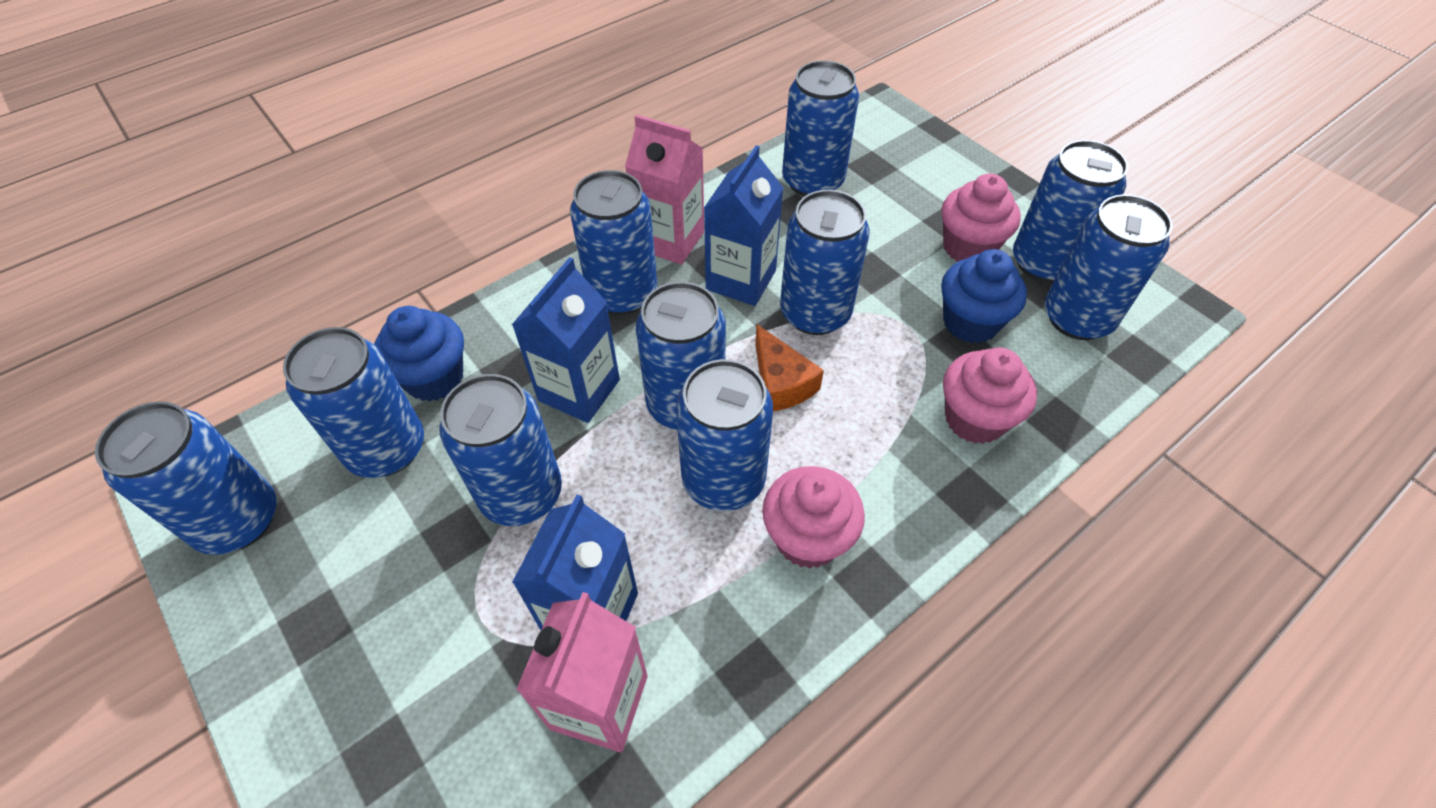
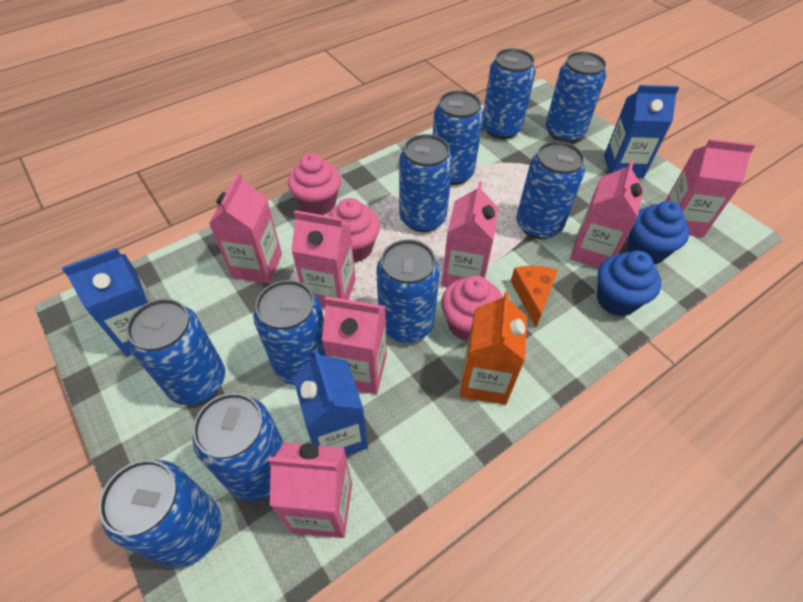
orange carton: none = 0 -> [460,291,527,405] = 1
pink carton: [516,592,648,752] [625,115,704,265] = 2 -> [209,172,282,284] [268,442,352,538] [291,210,356,308] [322,296,387,394] [441,181,499,287] [570,160,644,268] [665,139,755,237] = 7

